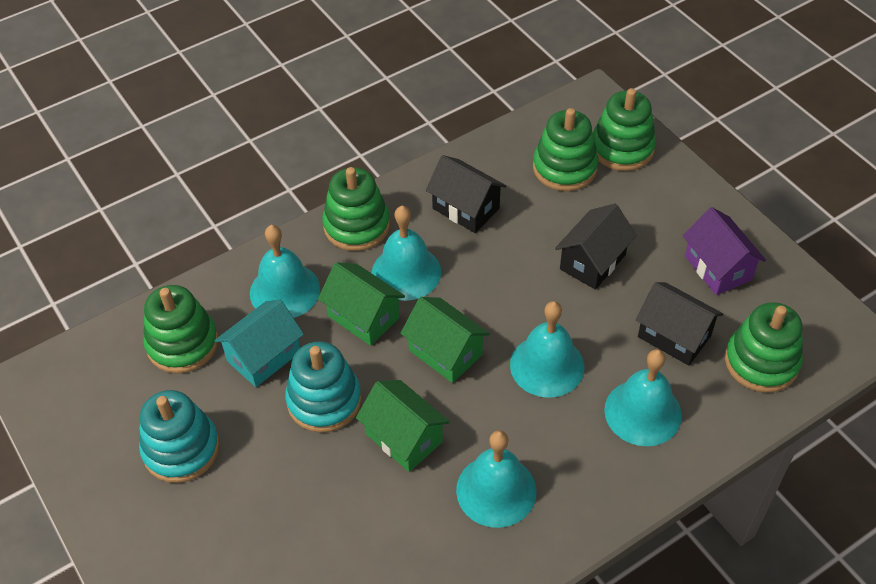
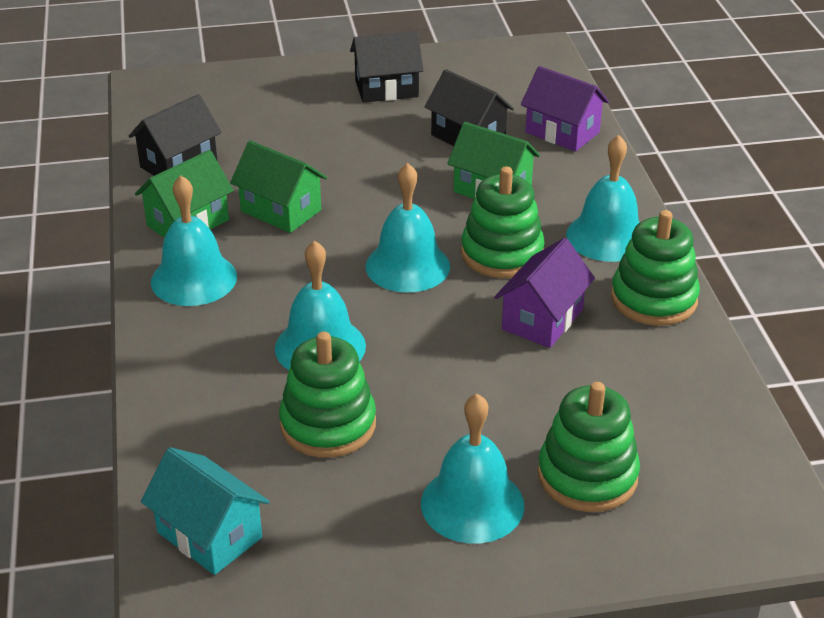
green stacking toy: [143,285,218,373] [322,167,390,251] [533,108,598,191] [593,88,656,171] [725,302,803,393] = 5 -> [279,331,376,458] [461,166,545,278] [538,382,640,512] [611,210,700,326] = 4
purple house: [683,207,766,295] = 1 -> [494,238,595,348] [521,66,609,152] = 2
turquoise stacking toy: [139,390,220,483] [285,341,362,433] = 2 -> none = 0

